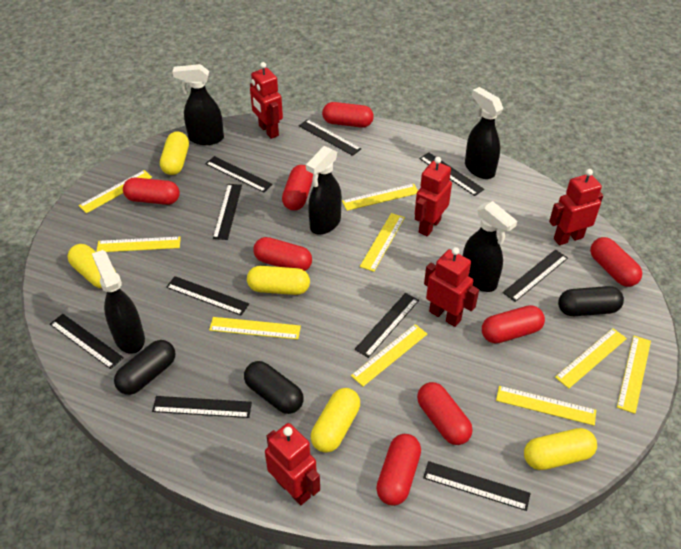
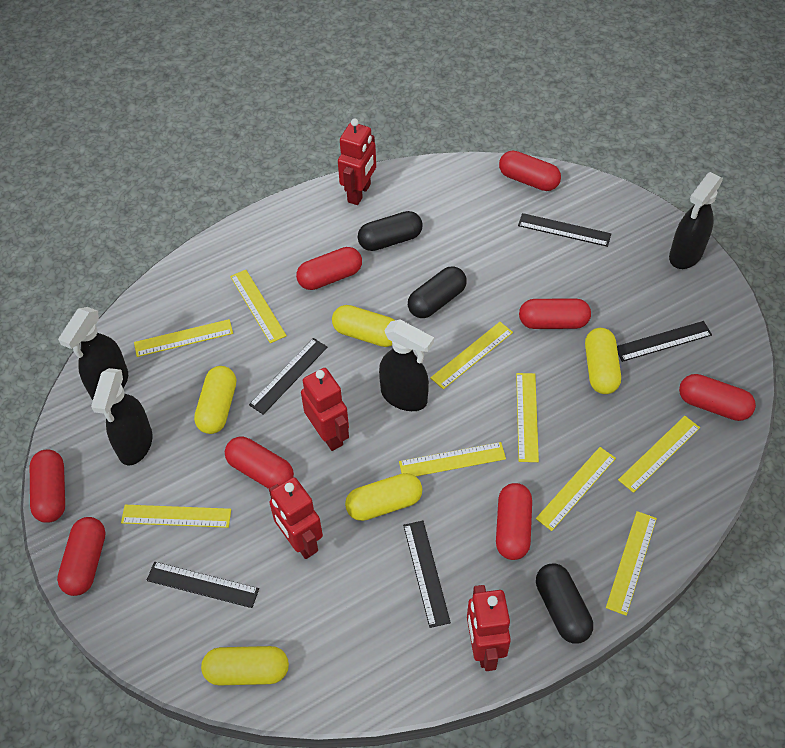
black ruler: [50,314,124,369] [152,396,252,418] [166,276,249,315] [205,156,273,192] [213,184,242,240] [299,119,361,156] [355,293,419,358] [419,152,484,196] [423,461,531,511] [503,249,568,302] = 10 -> [146,562,259,608] [249,338,327,415] [403,521,451,628] [518,213,611,247] [617,321,712,362] = 5
black spray bottle: [92,250,145,354] [173,64,224,145] [306,146,342,235] [463,201,517,292] [465,87,503,179] = 5 -> [58,307,128,400] [91,368,153,465] [379,319,434,411] [669,172,723,269] = 4
red robot: [250,62,283,139] [265,423,320,506] [415,157,452,236] [424,247,479,327] [549,169,603,245] = 5 -> [269,477,323,559] [301,368,349,451] [338,119,376,205] [467,585,511,671] = 4

